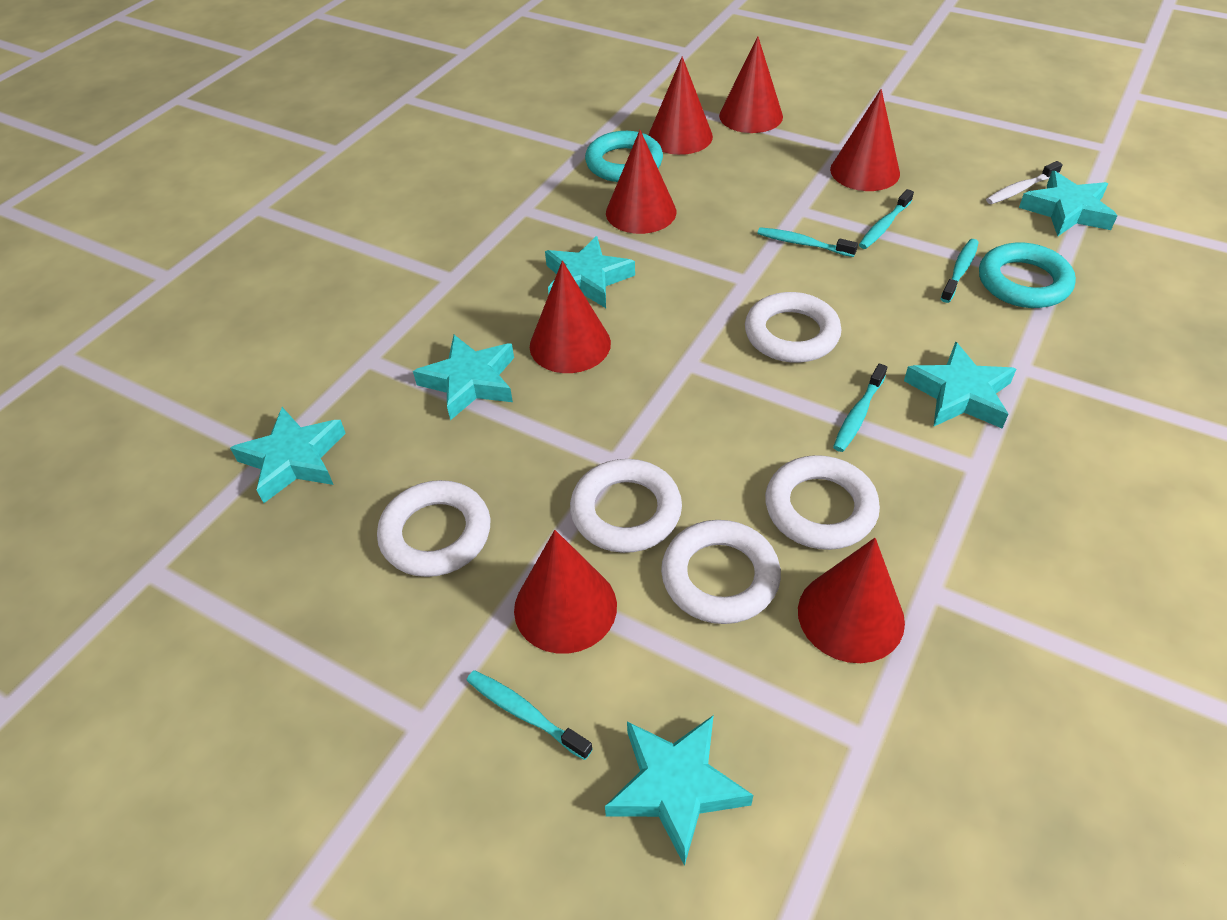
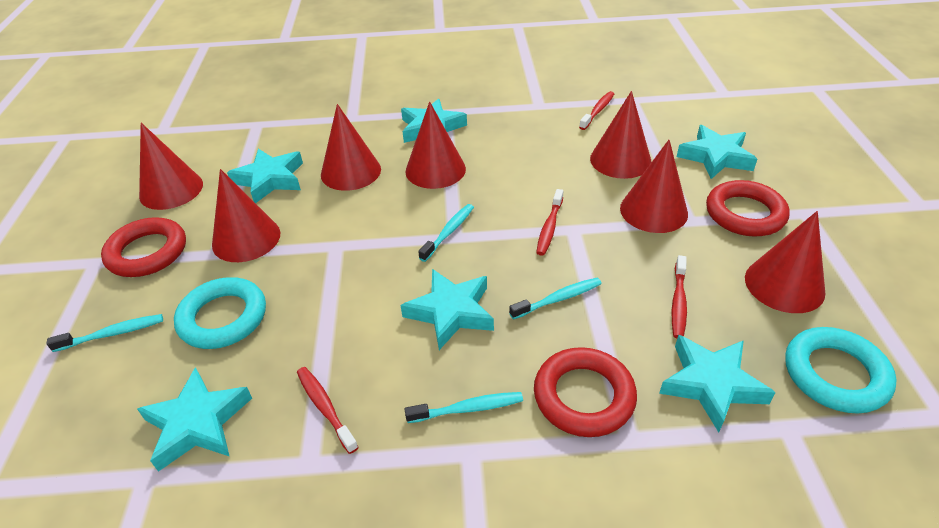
red ring: none = 0 -> [101,217,186,277] [534,347,637,437] [706,180,790,236] = 3
red toothbrush: none = 0 -> [297,367,359,454] [536,189,563,256] [579,91,614,130] [672,255,687,338] = 4
turquoise toothbrush: [466,670,593,760] [757,227,858,257] [833,364,887,452] [859,189,914,249] [941,239,979,303] = 5 -> [46,314,163,352] [405,392,523,423] [418,204,474,262] [509,278,602,319] = 4
white ring: [377,480,490,577] [570,459,682,553] [661,520,781,624] [745,292,842,363] [765,455,880,550] = 5 -> none = 0
white toothbrush: [986,161,1063,204] = 1 -> none = 0

